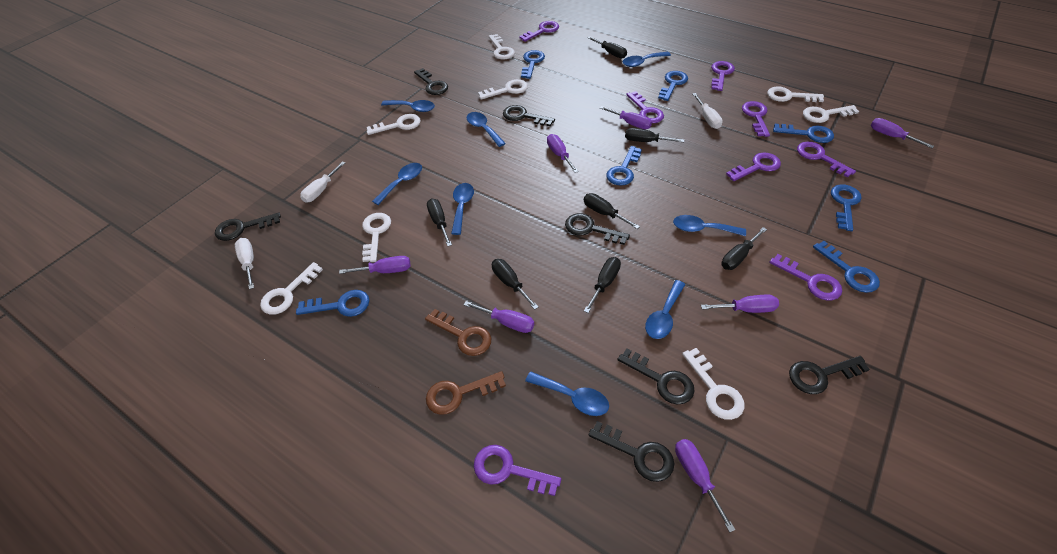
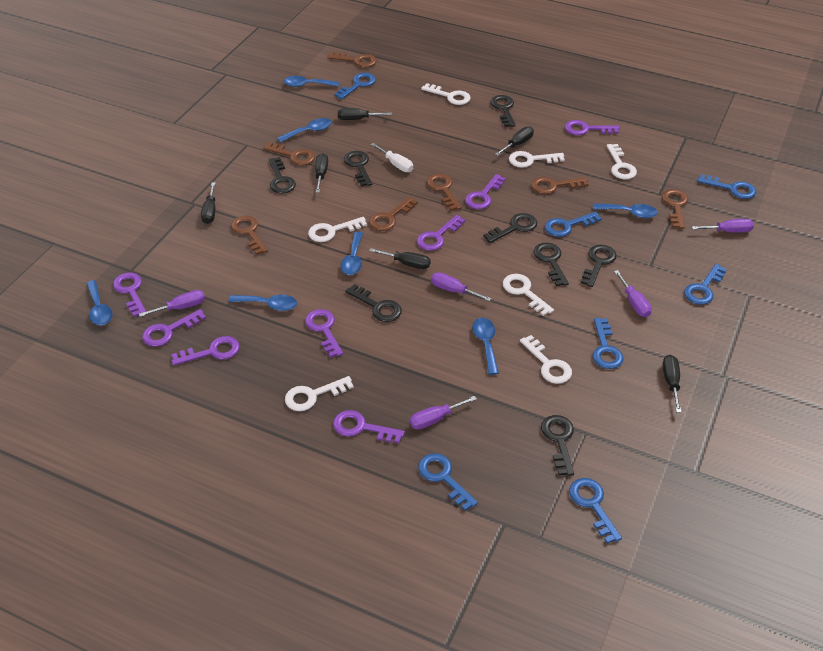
black key: [215,212,281,241] [414,68,448,95] [503,105,555,126] [565,213,630,245] [588,421,674,482] [617,348,695,405] [789,356,870,394] = 7 -> [269,157,296,194] [344,151,372,187] [346,284,402,322] [483,213,537,243] [490,95,516,127] [534,243,569,286] [541,415,574,476] [581,245,617,287] = 8
black screwdriver: [427,199,452,246] [492,259,538,310] [584,193,640,229] [584,257,621,313] [587,36,627,58] [625,128,684,142] [721,227,767,270] = 7 -> [201,182,216,224] [315,153,328,193] [338,108,392,120] [369,248,431,269] [495,126,534,156] [663,355,681,413] = 6
blue spoon: [372,163,422,205] [381,100,435,112] [451,183,474,235] [467,112,506,147] [525,372,609,416] [623,52,671,67] [645,280,685,339] [673,215,746,236] = 8 -> [86,280,113,325] [229,294,297,311] [277,118,332,142] [284,76,339,87] [340,232,363,275] [472,318,499,375] [593,203,658,218] = 7
brown key: [425,309,491,356] [426,371,506,415] = 2 -> [231,216,268,255] [263,142,315,165] [328,52,377,68] [369,197,418,231] [427,174,462,211] [531,177,589,194] [662,189,689,229] = 7
purple screwdriver: [339,256,411,274] [464,301,534,333] [547,134,579,173] [600,106,652,129] [675,439,735,532] [701,295,779,313] [871,118,934,148] = 7 -> [139,290,205,317] [410,396,477,430] [431,272,492,301] [614,270,652,317] [692,219,754,233] = 5
white key: [260,262,323,315] [362,213,391,262] [367,114,421,135] [478,79,528,100] [489,34,515,59] [682,348,744,420] [767,86,824,102] [803,105,859,123] = 8 -> [285,376,354,411] [308,217,367,242] [421,83,471,105] [503,274,554,316] [509,151,565,168] [520,335,572,384] [607,144,637,179] = 7
white screwdriver: [235,238,254,289] [300,161,345,203] [693,93,723,129] = 3 -> [371,143,413,172] = 1

